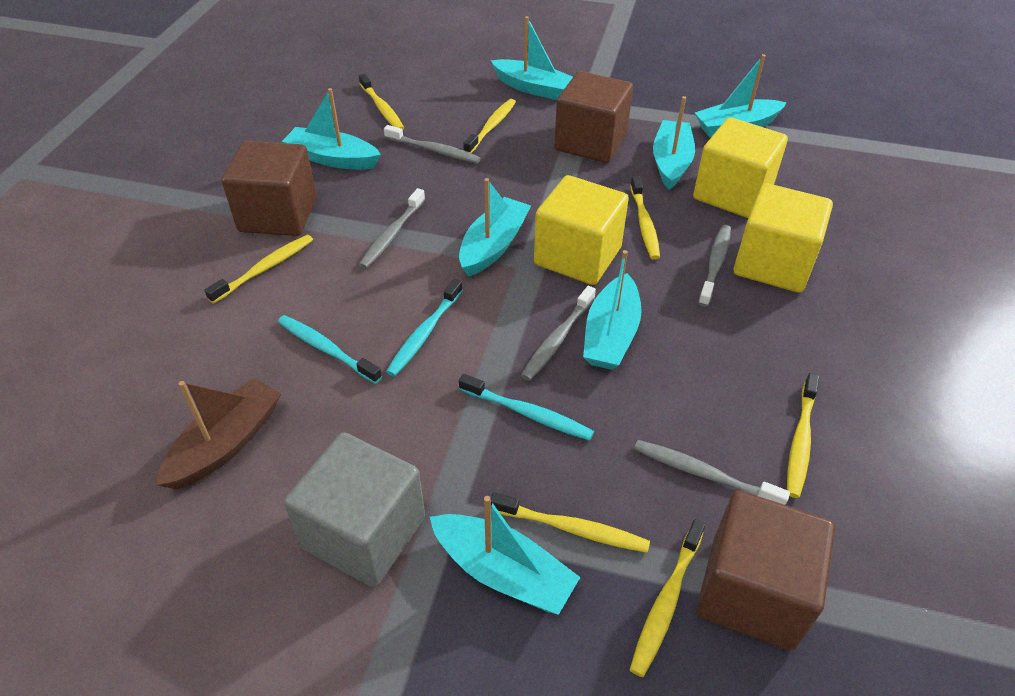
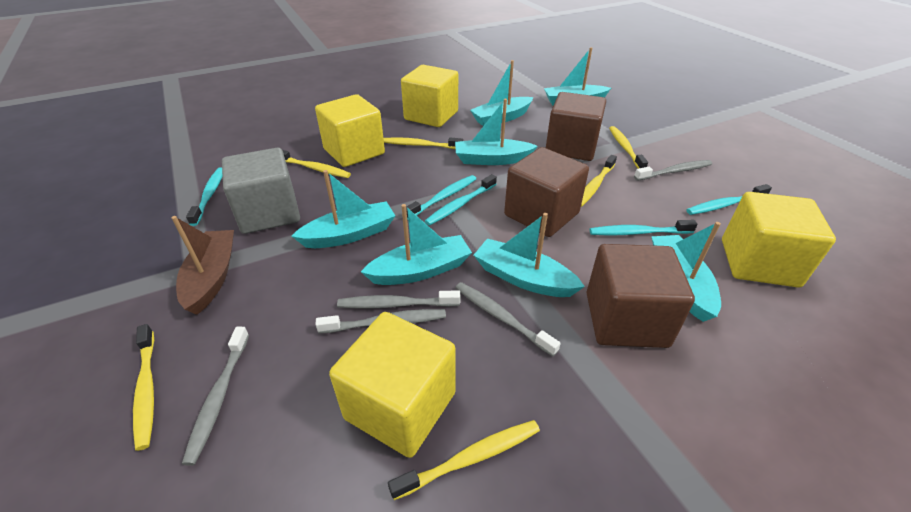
turquoise toothbrush: [278,315,382,384] [386,279,463,377] [459,374,594,441] = 3 -> [186,167,222,226] [406,175,476,220] [425,174,497,225] [590,220,697,236] [686,184,772,215] = 5
yellow cube: [534,175,629,285] [693,117,788,218] [733,183,833,293] = 3 -> [315,94,385,167] [329,312,456,458] [401,65,458,127] [722,192,836,288] = 4
yellow toothbrush: [204,235,313,304] [359,74,404,130] [463,99,516,153] [491,492,650,553] [630,176,660,260] [630,519,706,677] [787,373,819,498] = 7 -> [133,324,154,451] [282,150,351,178] [383,137,463,149] [388,420,540,500] [581,155,617,207] [609,126,648,169] = 6

